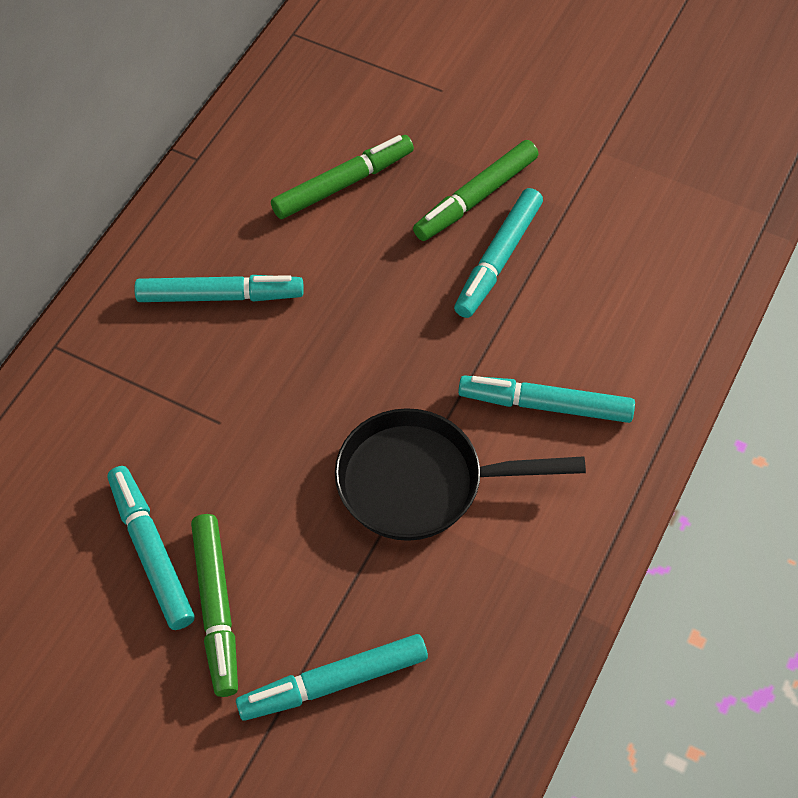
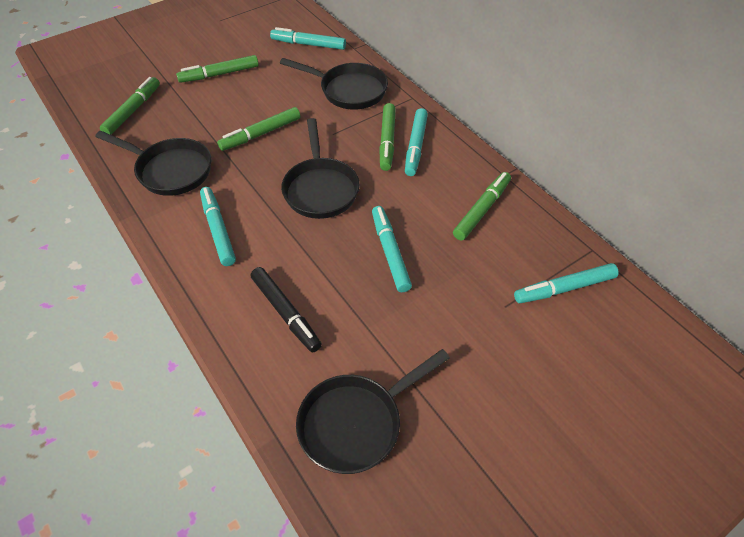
black marker: none = 0 -> [251,267,322,352] = 1
black pan: [335,408,586,541] = 1 -> [95,131,211,196] [280,58,388,110] [281,118,360,219] [296,349,450,474] = 4
green marker: [191,514,238,697] [271,135,414,219] [413,140,539,241] = 3 -> [100,77,160,135] [176,55,259,83] [217,107,300,151] [379,103,396,171] [453,172,511,240] = 5

